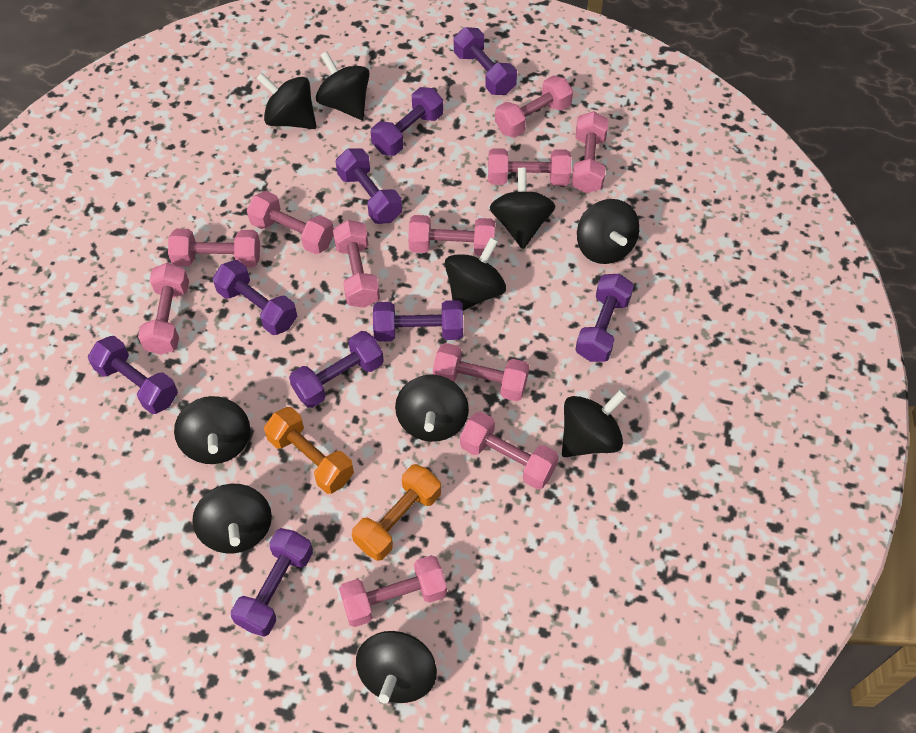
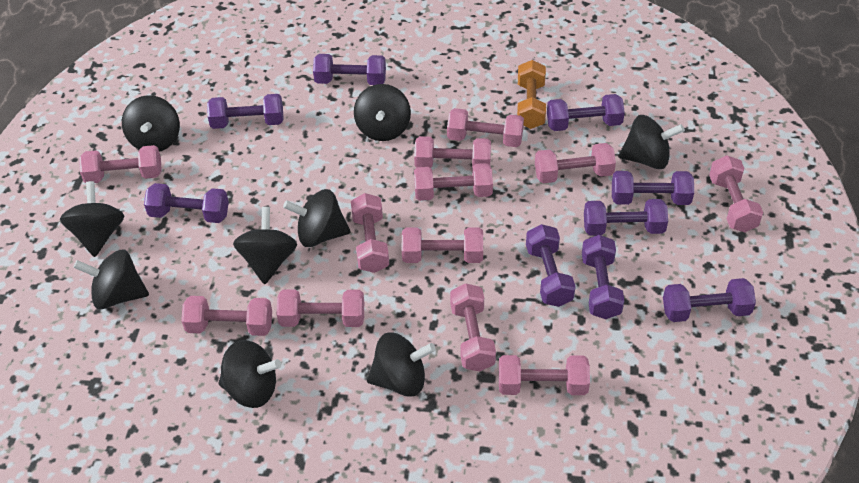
black spinning top: [174,396,250,464] [192,484,272,553] [256,72,317,129] [316,51,370,120] [356,631,437,704] [395,375,469,442] [445,237,506,311] [490,168,555,249] [562,390,627,457] [577,199,639,264] = 10 -> [60,181,124,257] [73,250,149,309] [122,95,180,152] [218,340,281,408] [233,207,297,284] [283,189,351,247] [354,84,411,141] [367,332,436,397] [618,115,684,169] = 9
orange dumbbell: [264,407,354,494] [352,464,441,561] = 2 -> [517,60,546,129] = 1
pink dumbbell: [138,263,189,355] [168,229,260,268] [247,191,334,254] [333,220,380,308] [339,555,447,627] [408,215,495,256] [433,343,529,401] [460,412,559,489] [488,148,571,186] [495,76,573,138] [572,111,608,193] = 11 -> [79,145,162,183] [181,296,272,336] [277,289,364,327] [351,193,389,273] [402,228,483,263] [414,136,491,169] [414,163,493,201] [447,108,524,147] [450,283,496,371] [499,355,590,395] [535,143,616,183] [709,155,763,232] = 12

